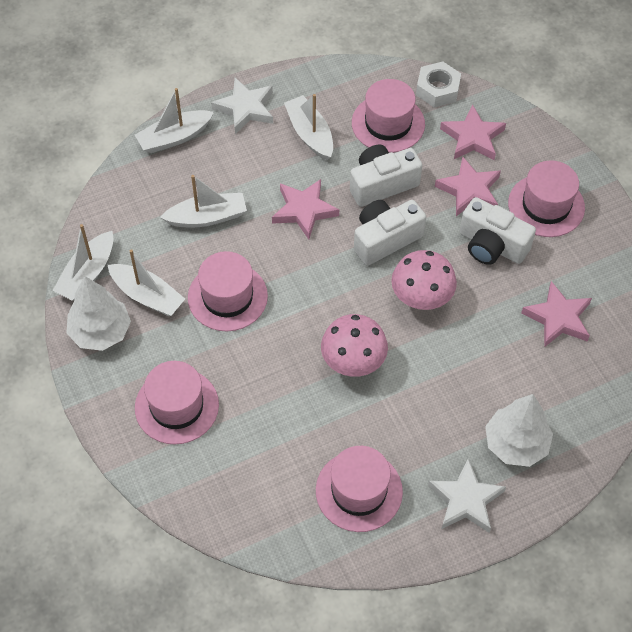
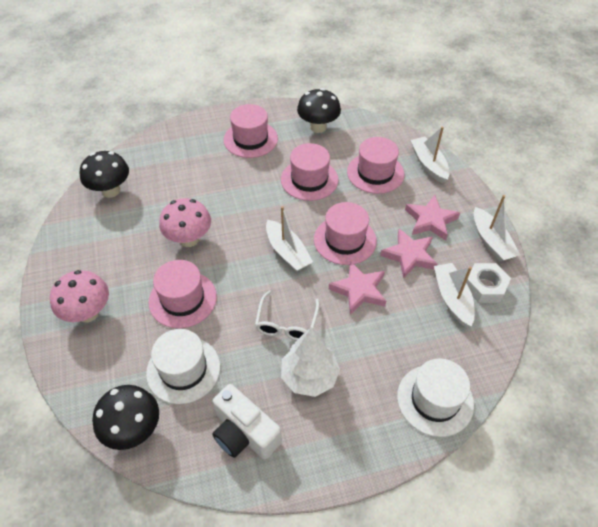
black mushroom: none = 0 -> [80,151,129,198] [92,385,159,450] [297,88,341,133] = 3
pink star: [272,179,339,239] [435,157,501,216] [440,104,506,160] [521,281,592,347] = 4 -> [329,261,386,315] [380,229,438,278] [405,195,460,241] = 3
white boat: [53,224,114,301] [108,249,185,316] [135,88,214,153] [160,175,247,228] [284,94,333,160] = 5 -> [266,206,313,272] [411,127,449,183] [434,263,475,327] [474,195,520,262] = 4
white camera: [350,144,422,207] [354,200,426,266] [460,197,536,265] = 3 -> [212,384,282,459] = 1
white glasses: none = 0 -> [255,291,320,340] = 1
white hat: none = 0 -> [146,329,220,404] [397,358,474,437] = 2
white star: [211,78,273,134] [428,459,506,533] = 2 -> none = 0
white tree: [67,276,131,351] [485,394,553,467] = 2 -> [281,327,340,397] = 1

